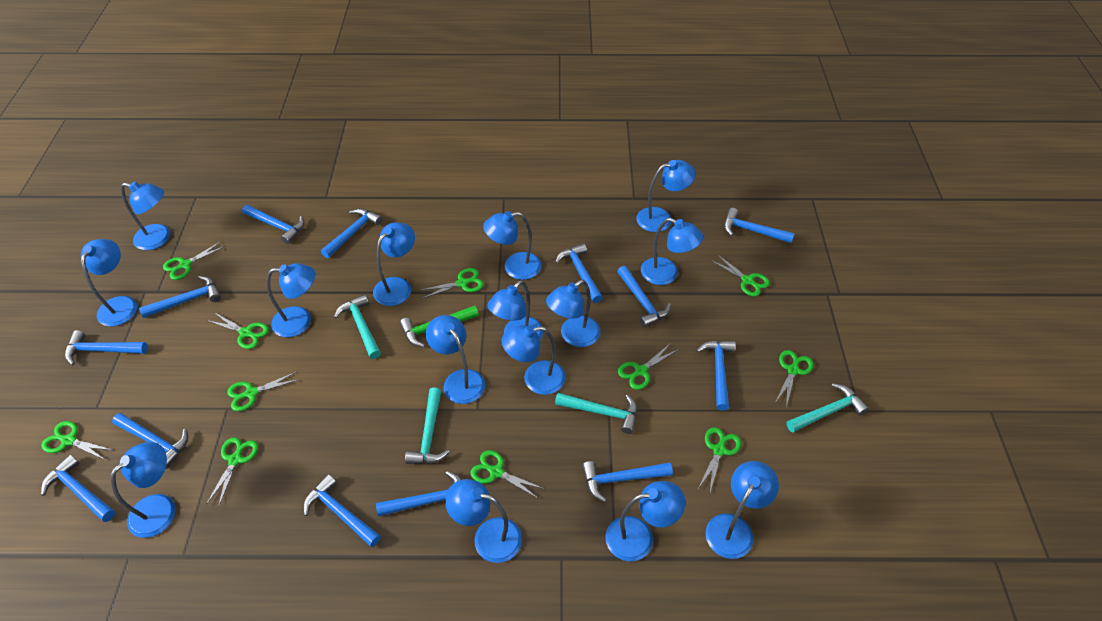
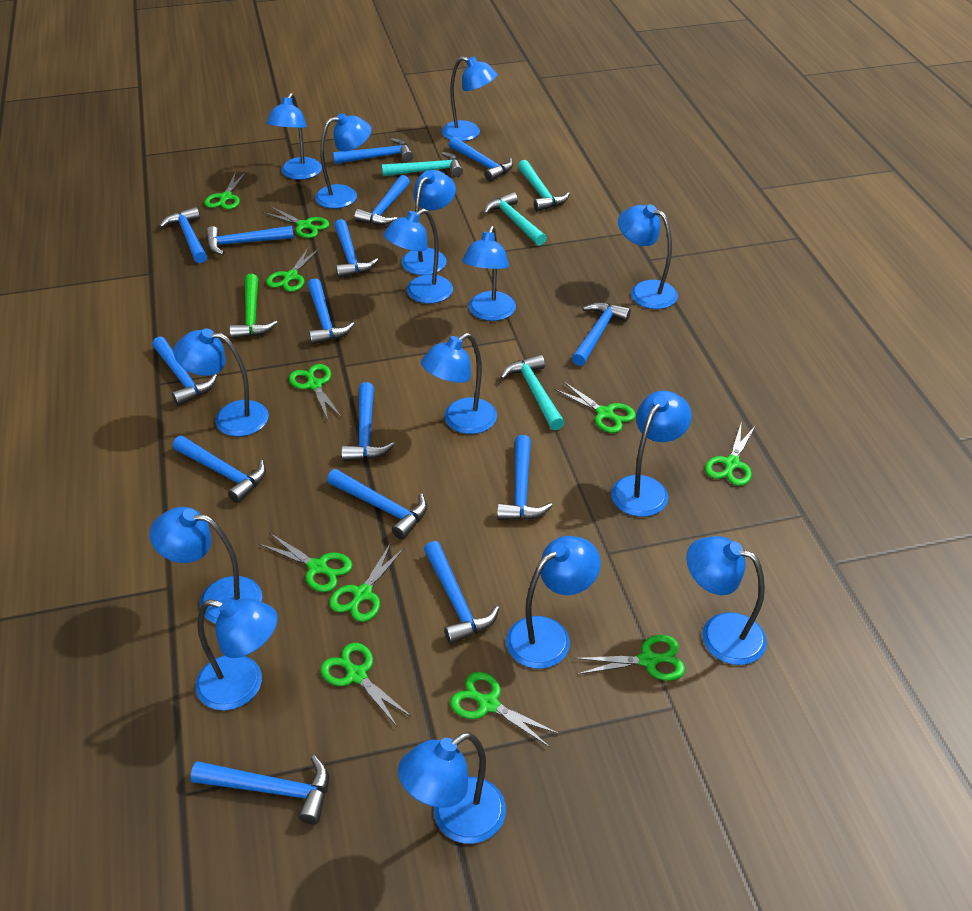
blue hammer: [41,455,115,522] [65,330,148,365] [112,413,188,469] [139,276,221,318] [242,205,304,244] [303,474,381,547] [321,208,383,258] [376,471,462,517] [555,243,603,303] [582,461,673,502] [617,266,671,328] [696,341,736,411] [724,208,794,243] = 13 -> [152,336,217,406] [159,207,207,263] [173,436,266,503] [191,755,329,824] [206,226,294,255] [308,278,355,345] [327,469,427,539] [333,138,413,164] [334,219,378,278] [341,382,395,462] [354,175,410,225] [424,541,499,644] [449,137,513,182] [497,435,553,520] [572,302,631,366] = 15

